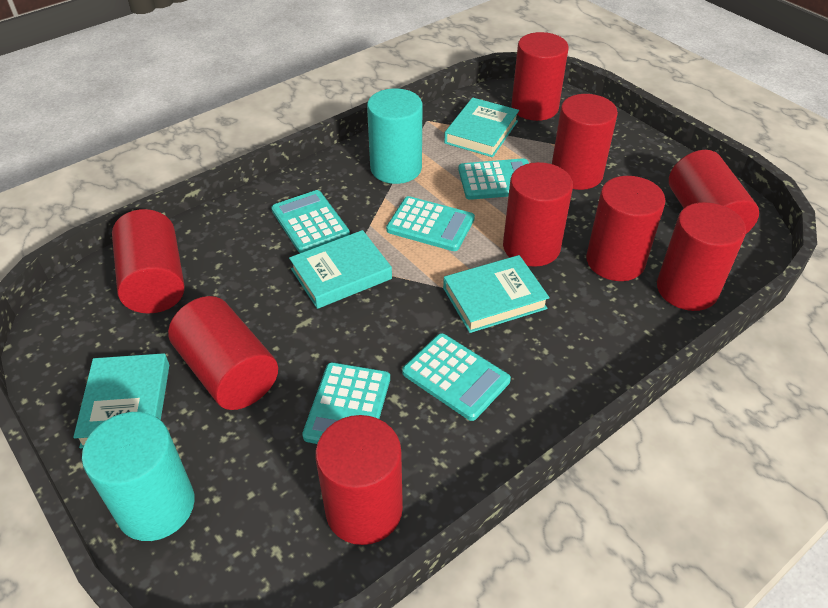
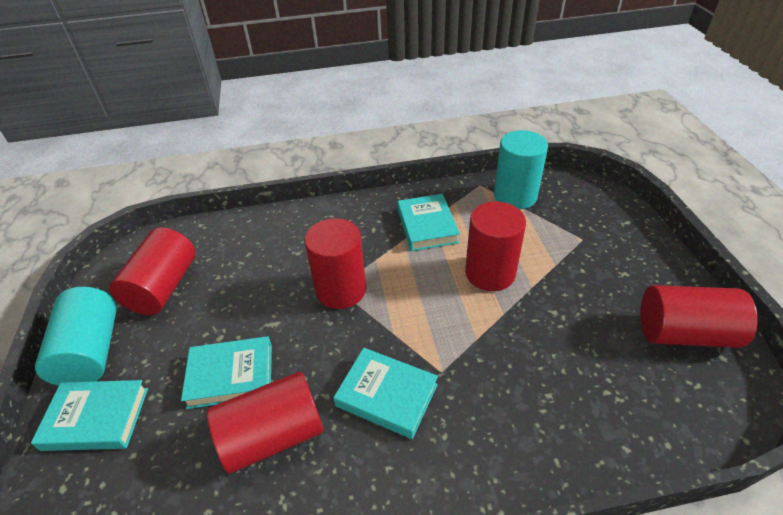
red cylinder: [112,209,185,314] [168,296,278,410] [315,415,403,545] [503,162,573,267] [511,32,569,121] [552,94,618,190] [586,176,666,281] [657,202,746,311] [669,150,759,234] = 9 -> [110,227,196,315] [207,372,323,474] [304,218,366,309] [465,202,526,291] [640,285,758,348] = 5
turquoise calculator: [271,190,350,253] [302,362,390,444] [386,196,475,251] [402,333,511,421] [458,158,529,200] = 5 -> none = 0

